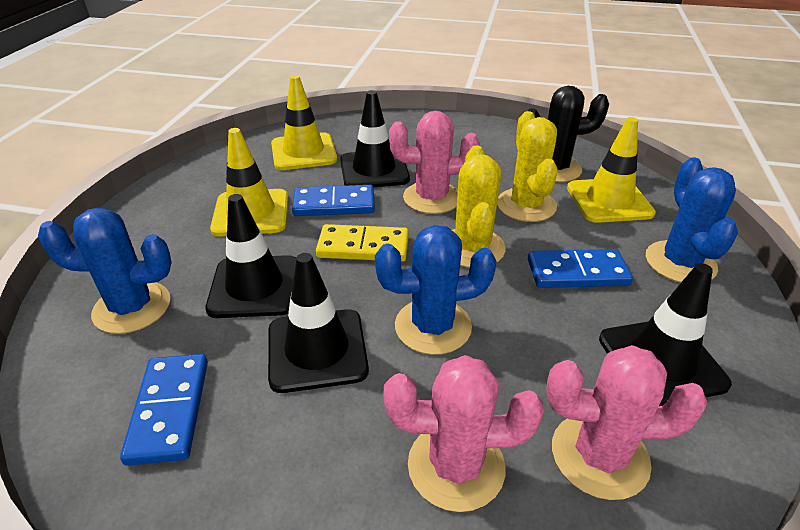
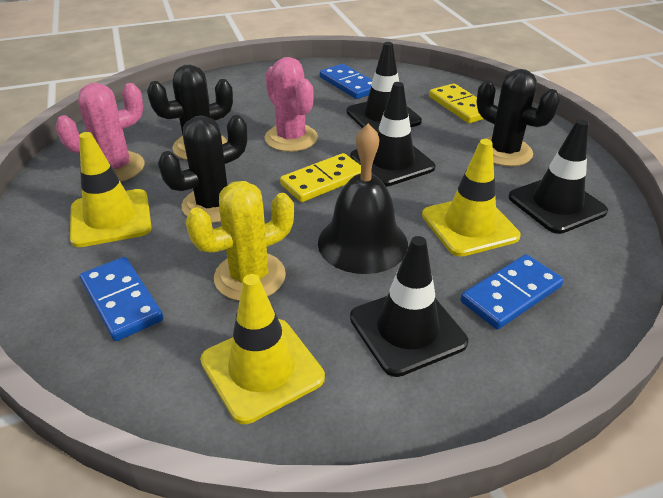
black bell: none = 0 -> [318,123,408,274] = 1
black cactus: [528,86,609,182] = 1 -> [147,65,233,160] [158,115,248,223] [476,69,560,166] = 3
blue cactus: [38,208,172,334] [375,225,497,355] [646,157,738,283] = 3 -> none = 0
pink cactus: [384,355,544,512] [389,111,480,214] [546,345,707,500] = 3 -> [55,83,145,182] [265,57,318,152] = 2
yellow cactus: [452,145,506,268] [497,111,558,222] = 2 -> [185,181,294,301] = 1
yellow domino: [316,224,409,262] = 1 -> [280,153,361,202] [429,83,483,123] = 2

